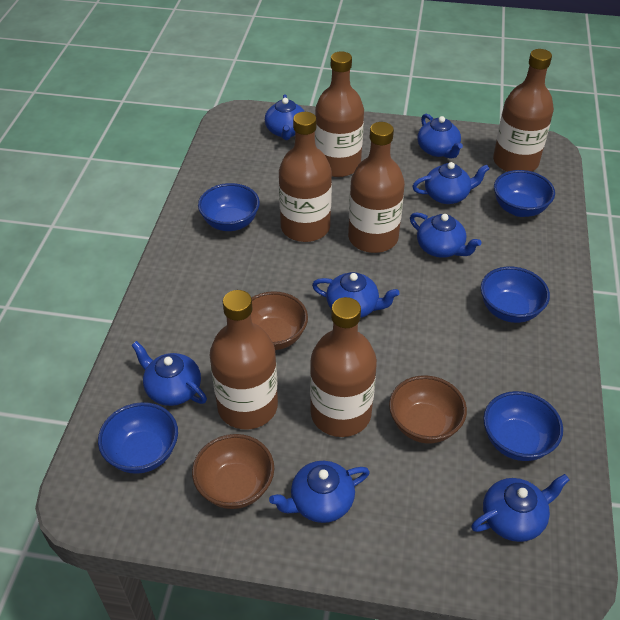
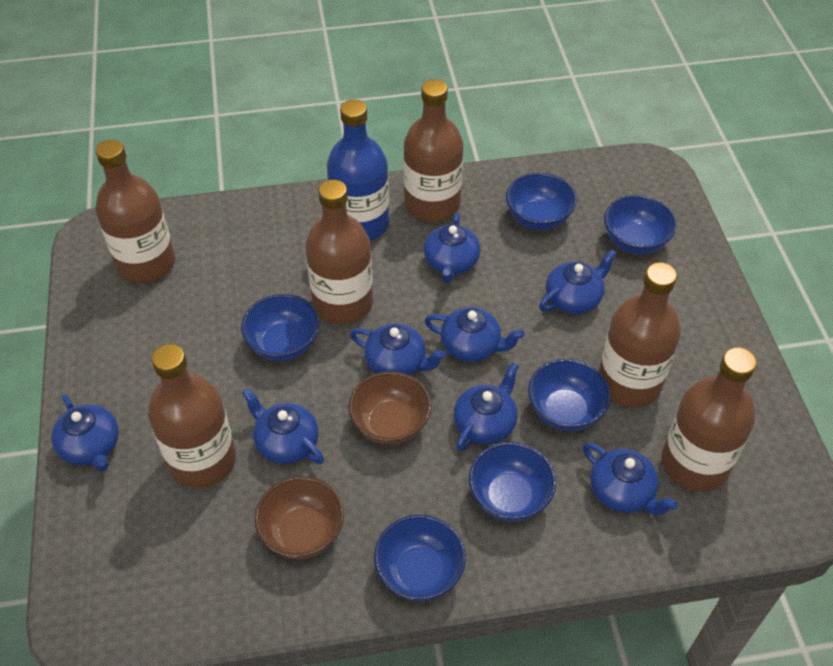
blue bottle: none = 0 -> [327,99,389,241] = 1
blue bowl: [98,402,178,474] [198,183,260,231] [480,267,550,323] [483,391,563,461] [494,170,555,217] = 5 -> [241,294,320,361] [374,515,466,601] [469,442,556,522] [506,173,577,230] [528,359,611,431] [604,195,677,254] = 6
brown bowl: [192,434,274,509] [251,291,308,350] [389,375,467,444] = 3 -> [254,476,344,559] [348,371,431,445] = 2

